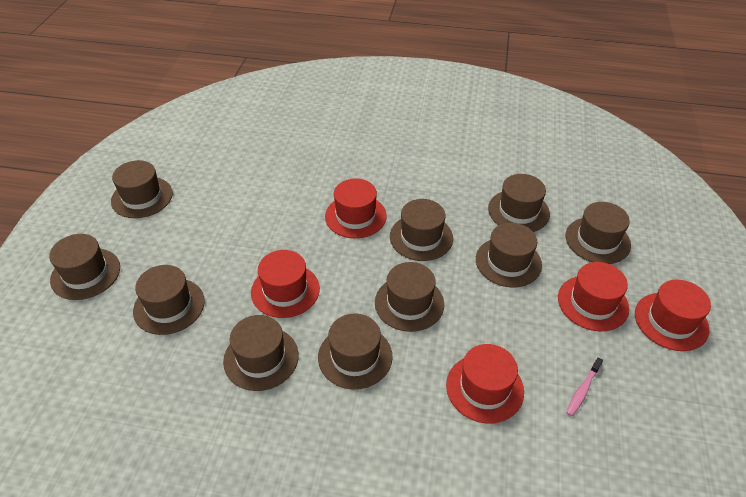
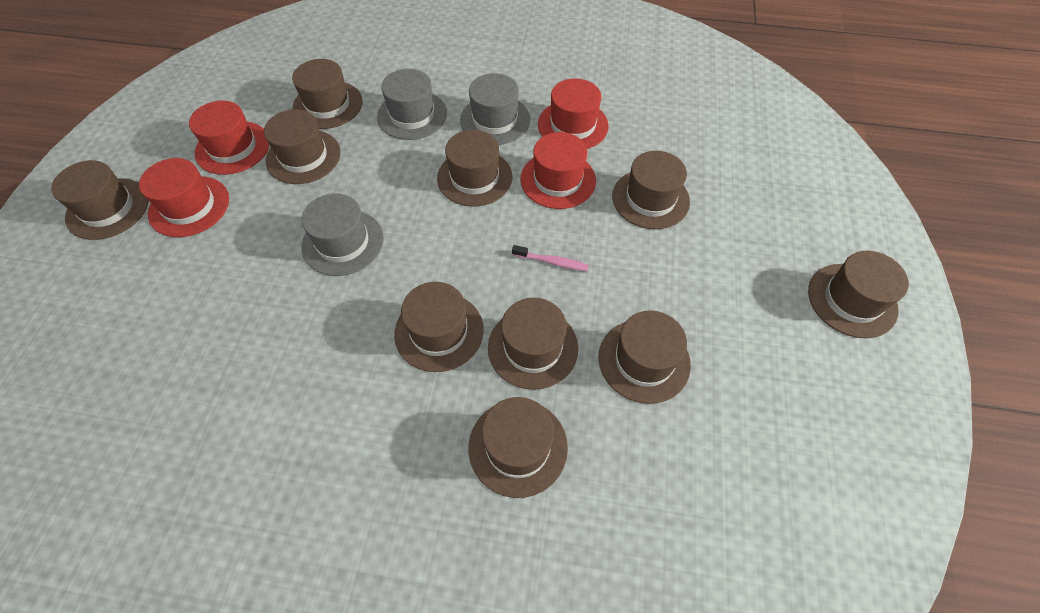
grey hat: none = 0 -> [301,193,384,276] [377,69,447,140] [460,73,530,145] = 3
red hat: [251,250,320,318] [325,178,387,239] [446,344,524,423] [558,262,629,331] [635,280,711,351] = 5 -> [139,158,229,237] [189,100,269,175] [520,132,596,209] [538,78,609,149] = 4

